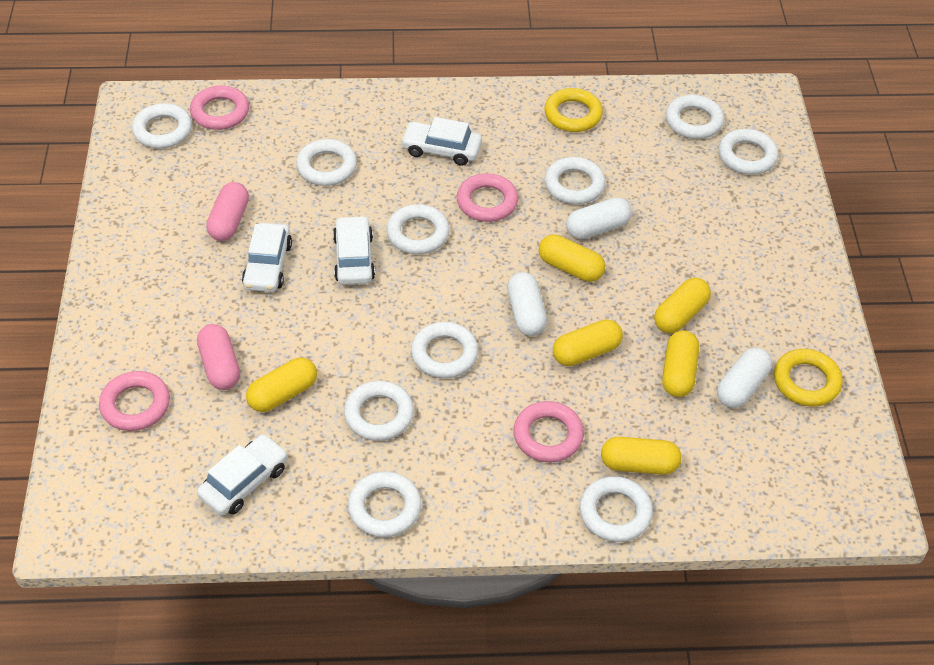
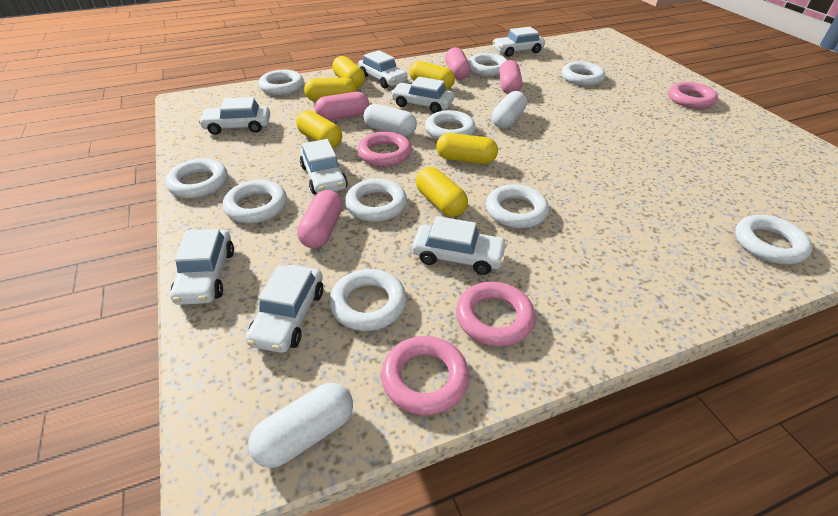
pink capsule: [197,324,240,390] [206,182,249,241] = 2 -> [297,190,343,248] [315,92,369,121] [445,47,470,80] [499,60,522,94] = 4
white car: [197,434,288,515] [242,223,292,292] [333,215,375,285] [400,117,482,166] = 4 -> [170,229,234,305] [199,97,270,135] [246,265,323,353] [300,139,348,194] [358,50,408,88] [390,77,454,113] [412,216,507,275] [493,27,545,57] = 8
yellow ring: [544,88,603,132] [774,349,843,406] = 2 -> none = 0

